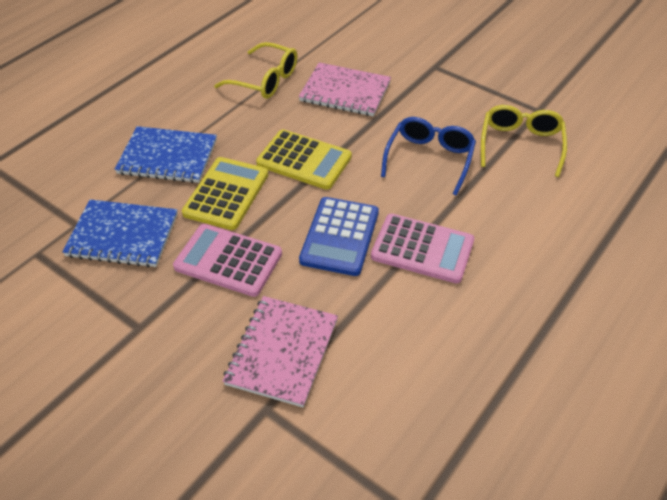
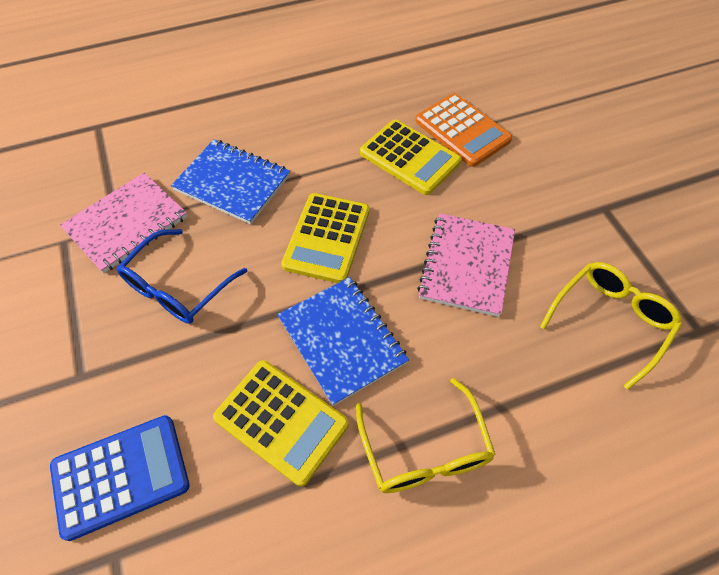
orange calculator: none = 0 -> [415,93,512,167] = 1
pink calculator: [173,224,282,297] [371,214,474,283] = 2 -> none = 0
yellow calculator: [182,157,268,230] [256,129,352,190] = 2 -> [213,360,349,487] [281,193,369,283] [360,120,461,195] = 3

